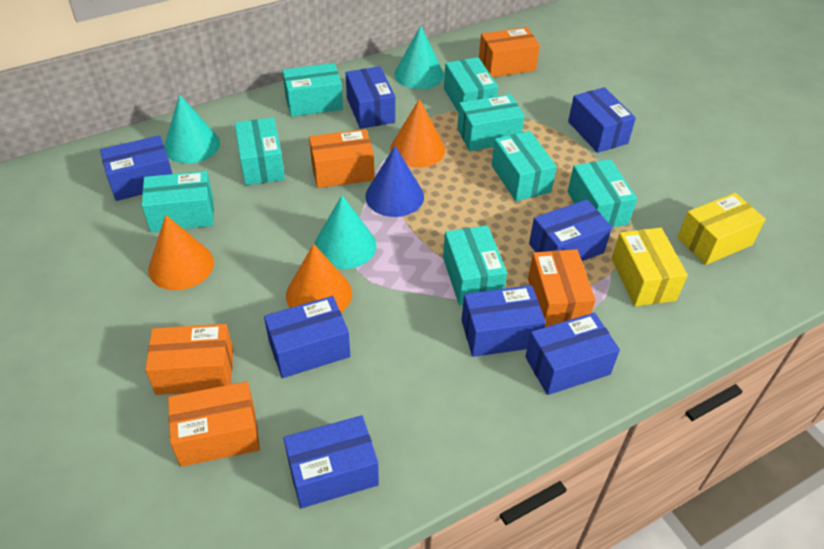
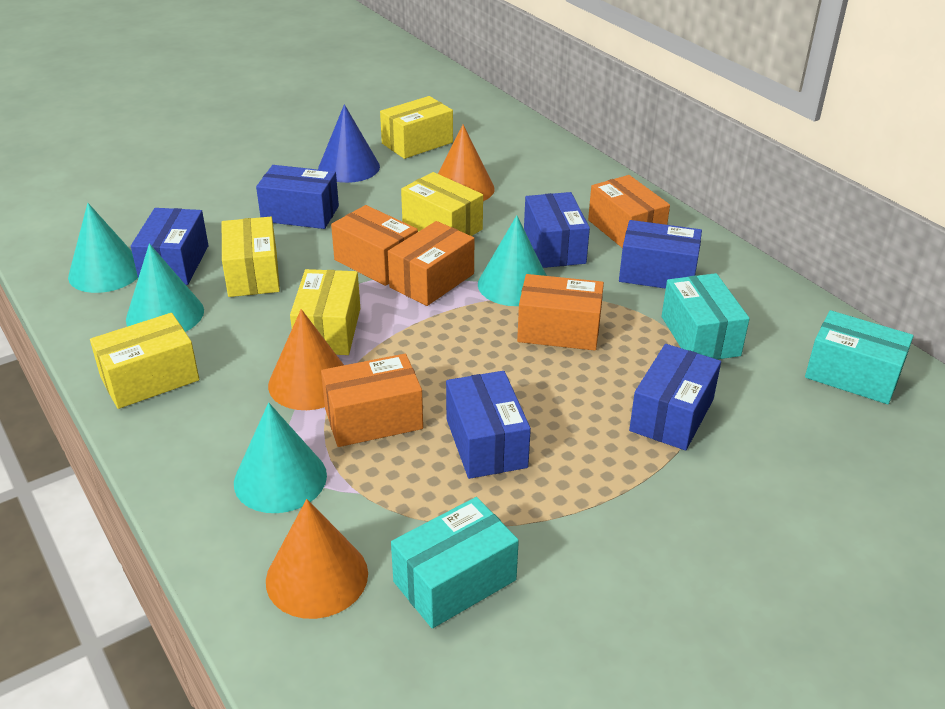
blue box: [100,135,172,201] [264,296,350,378] [284,415,379,508] [346,66,395,129] [461,285,546,357] [525,313,620,395] [529,200,612,261] [568,87,636,153] = 8 -> [131,208,208,285] [256,165,339,229] [446,371,531,479] [524,192,590,268] [619,220,702,289] [629,344,721,450] = 6
turquoise box: [142,171,214,232] [235,117,285,185] [282,63,343,117] [443,225,507,306] [444,57,498,113] [457,94,525,151] [491,131,557,201] [568,159,637,228] = 8 -> [391,497,519,628] [662,273,750,360] [805,310,914,404] = 3
turquoise cone: [164,94,220,163] [314,195,376,269] [394,26,444,89] = 3 -> [68,203,138,293] [126,244,204,332] [234,403,327,513] [478,215,547,306] = 4
yellow box: [612,228,688,306] [678,193,766,265] = 2 -> [90,313,199,409] [222,217,280,297] [290,269,360,355] [380,96,453,159] [401,172,483,236] = 5

